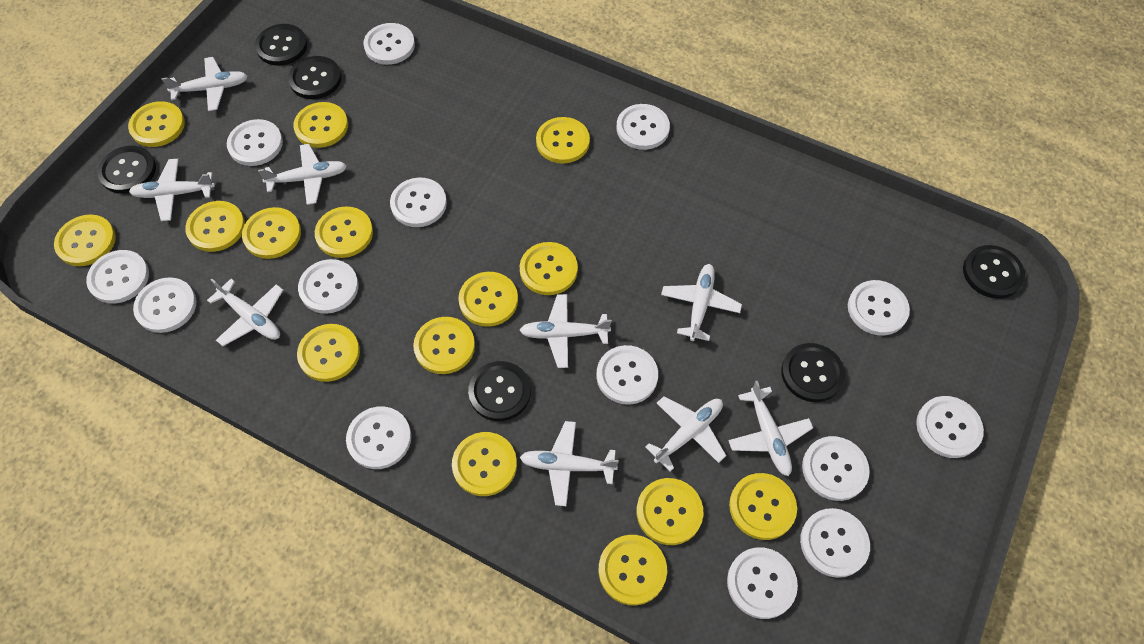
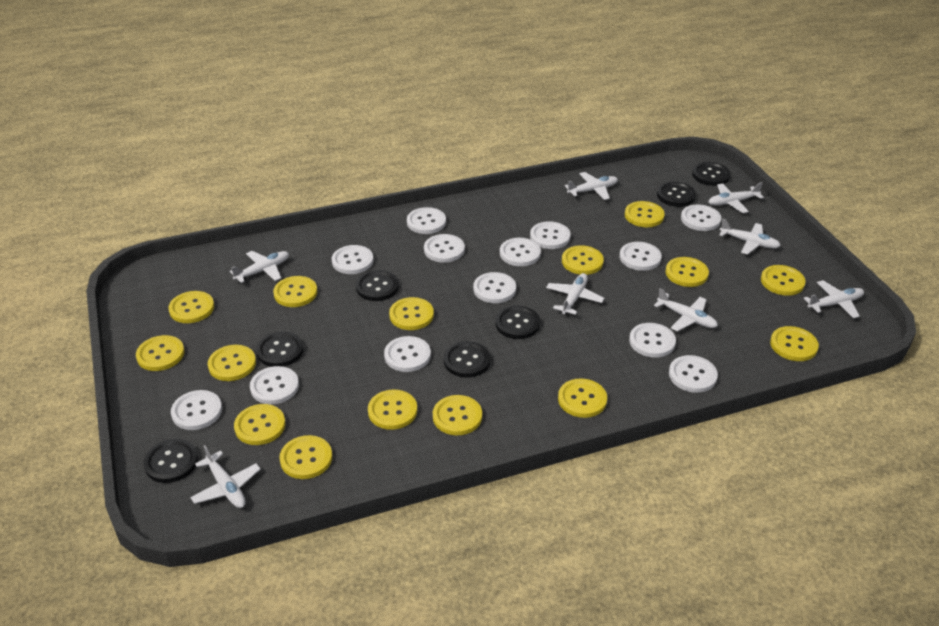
black button: [97,146,156,194] [255,24,307,66] [288,56,342,99] [468,361,531,421] [781,343,845,402] [963,245,1025,299] = 6 -> [144,439,198,483] [256,332,303,367] [356,270,399,301] [444,341,490,378] [495,306,540,339] [657,182,696,207] [692,162,731,186] = 7
white button: [86,250,149,304] [133,277,197,333] [227,119,283,166] [298,259,359,314] [346,406,411,469] [363,23,415,65] [390,177,447,227] [596,345,658,405] [616,104,670,150] [727,547,798,619] [800,508,870,578] [802,436,870,501] [848,280,910,336] [916,396,984,458] = 14 -> [171,390,222,430] [250,366,299,404] [331,245,374,274] [384,336,431,372] [407,207,446,234] [424,234,465,263] [473,272,516,303] [500,238,541,266] [530,221,571,249] [619,242,662,271] [629,323,676,358] [669,355,718,393] [681,205,721,231] = 13
white plane: [129,159,215,221] [161,57,248,111] [207,279,283,346] [258,144,347,205] [519,294,612,368] [520,421,619,506] [645,396,726,472] [661,264,742,341] [728,381,813,476] = 9 -> [190,445,260,508] [230,251,289,283] [546,273,604,315] [565,172,618,200] [654,288,718,331] [708,182,764,213] [719,219,781,255] [804,280,864,318] = 8

